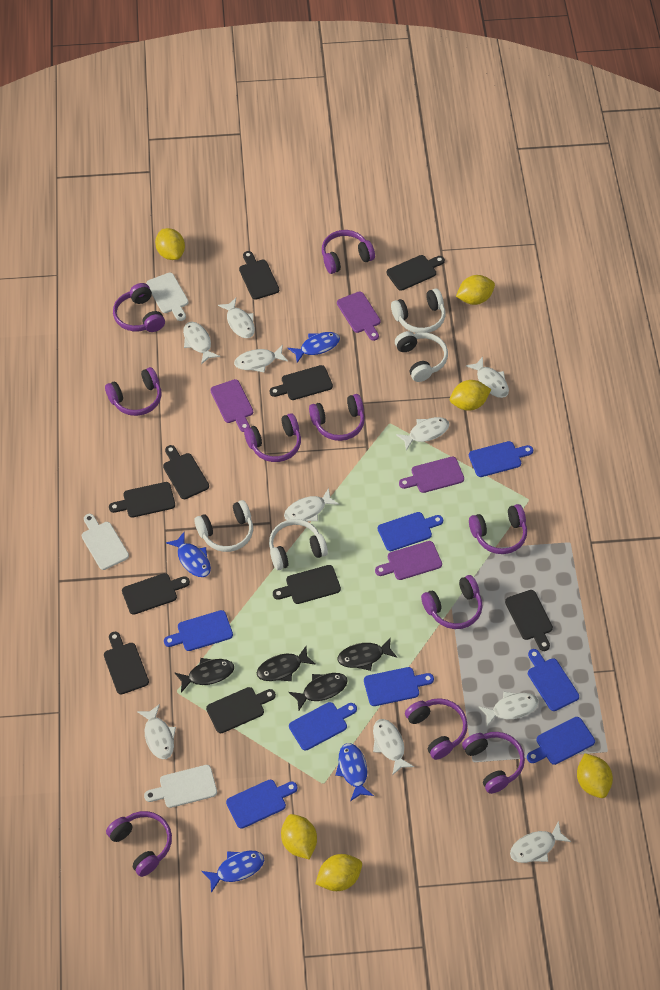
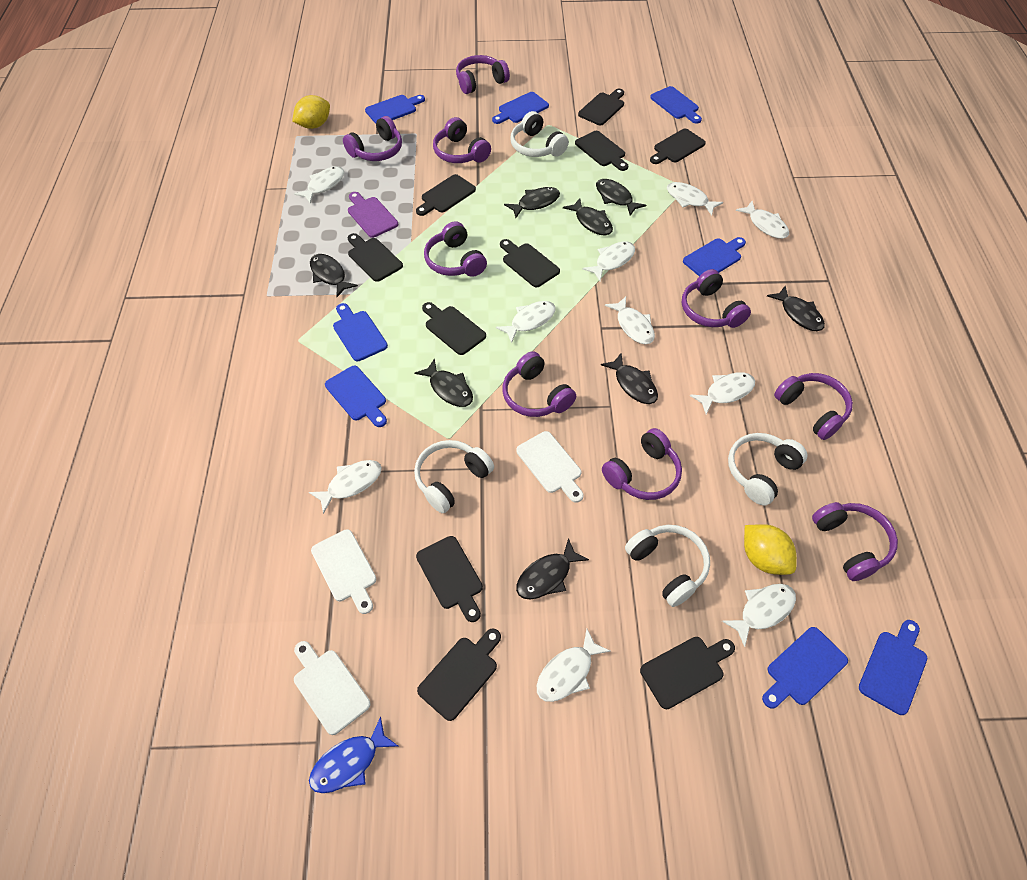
black fish: [175,658,234,693] [257,646,316,681] [289,673,348,710] [338,637,397,671] = 4 -> [310,254,358,297] [414,358,473,407] [504,187,560,218] [516,538,589,600] [563,198,613,235] [596,179,646,216] [601,353,658,404] [767,286,825,331] = 8
blue fish: [166,532,211,577] [202,851,264,893] [288,332,340,363] [335,743,374,801] = 4 -> [309,716,398,793] = 1
purple cutting board: [210,379,253,432] [337,291,381,341] [375,541,442,580] [399,457,464,493] = 4 -> [348,192,398,238] = 1
purple headphones: [105,367,161,416] [106,811,172,877] [113,283,165,332] [244,413,301,462] [309,394,365,441] [322,230,375,274] [405,698,468,760] [421,575,483,629] [462,732,525,794] [469,504,527,554] = 10 -> [343,116,402,161] [424,221,487,277] [433,117,491,163] [456,55,510,94] [502,351,576,417] [602,428,682,500] [682,269,751,328] [774,373,853,440] [812,502,898,581] = 9
yellow lemon: [155,228,185,260] [281,814,317,859] [315,854,362,891] [450,380,491,411] [456,275,495,305] [577,753,613,798] = 6 -> [292,95,330,129] [744,524,797,575] = 2

